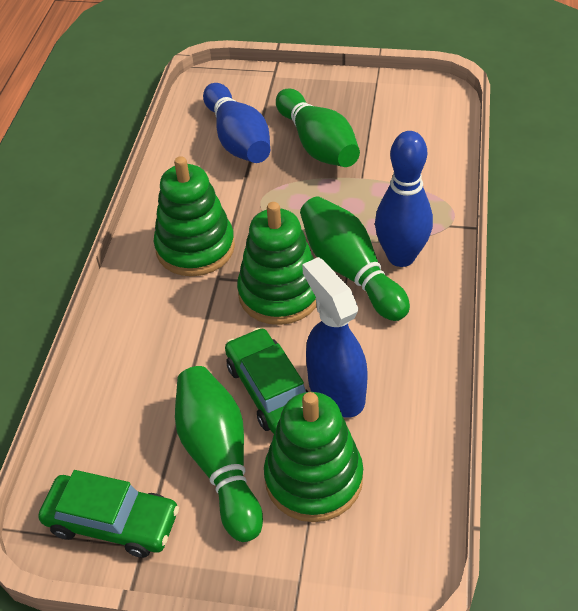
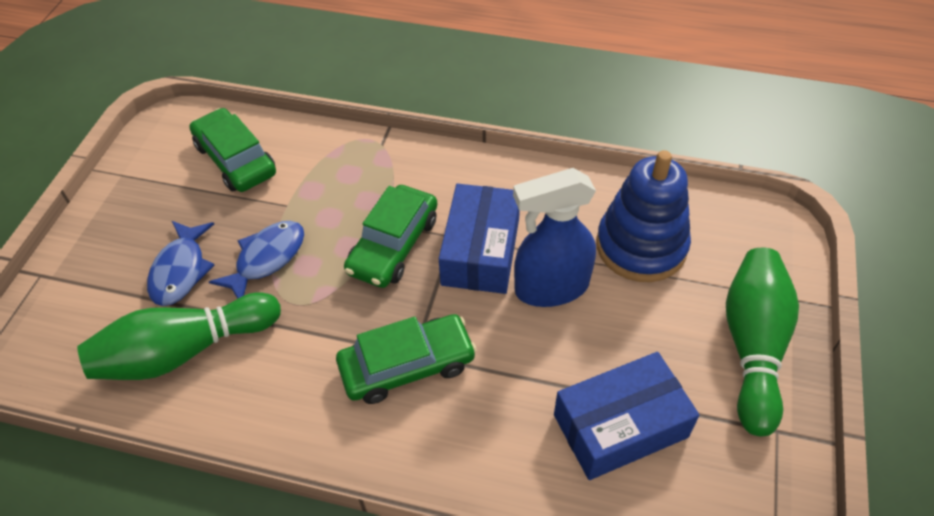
blue bowling pin: [203,83,270,163] [375,131,433,267] = 2 -> none = 0
blue box: none = 0 -> [439,184,520,294] [554,352,700,480] = 2
blue fish: none = 0 -> [147,221,214,306] [209,221,304,299] = 2
blue stacking toy: none = 0 -> [596,150,691,282] = 1
green bowling pin: [175,366,263,542] [276,88,360,167] [300,196,410,321] = 3 -> [77,292,281,380] [726,248,799,436] = 2
green car: [38,470,179,558] [225,328,309,434] = 2 -> [189,108,276,192] [336,314,477,404] [344,185,437,288] = 3
green stacking toy: [154,156,235,276] [237,202,317,325] [264,392,363,522] = 3 -> none = 0

